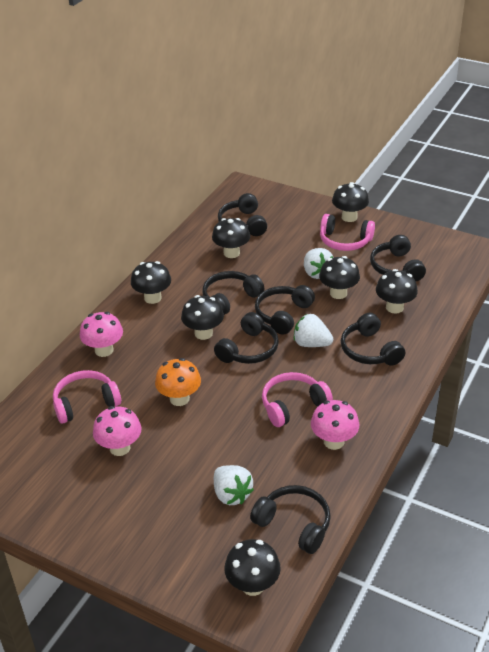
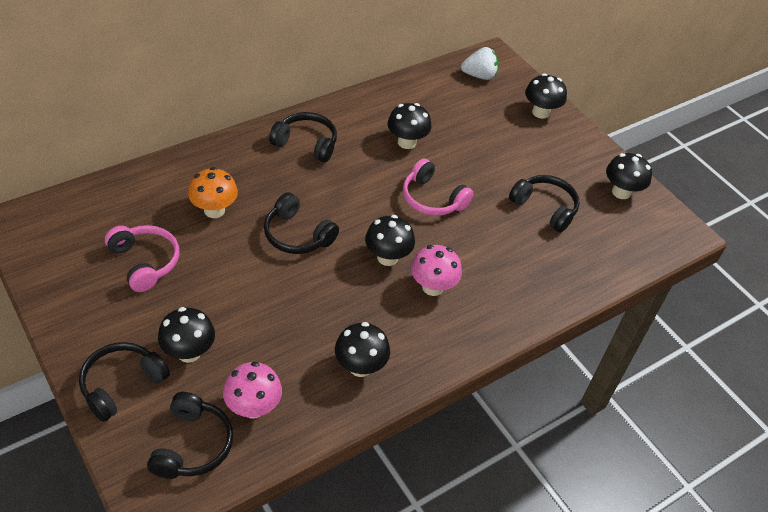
black headphones: [202,271,264,315] [214,312,279,364] [218,193,267,236] [250,485,331,554] [255,285,315,335] [341,313,405,366] [370,235,426,281] = 7 -> [79,342,170,422] [147,392,233,479] [264,192,339,254] [269,112,337,162] [509,175,580,232] = 5
black mushroom: [131,261,171,304] [181,295,224,340] [212,218,250,258] [224,539,281,596] [319,256,360,299] [332,182,369,222] [376,269,418,314] = 7 -> [158,307,215,363] [335,322,390,377] [365,215,415,266] [388,103,431,149] [525,73,567,119] [606,153,652,199] = 6
pink headphones: [53,370,121,424] [262,372,333,427] [320,214,375,251] = 3 -> [105,225,180,292] [403,158,474,216] = 2
pink mushroom: [80,312,123,357] [93,406,142,456] [311,400,359,450] = 3 -> [223,362,282,418] [411,245,462,296] = 2
white strawberry: [214,465,254,505] [294,314,333,347] [304,248,334,279] = 3 -> [461,47,499,80] = 1

